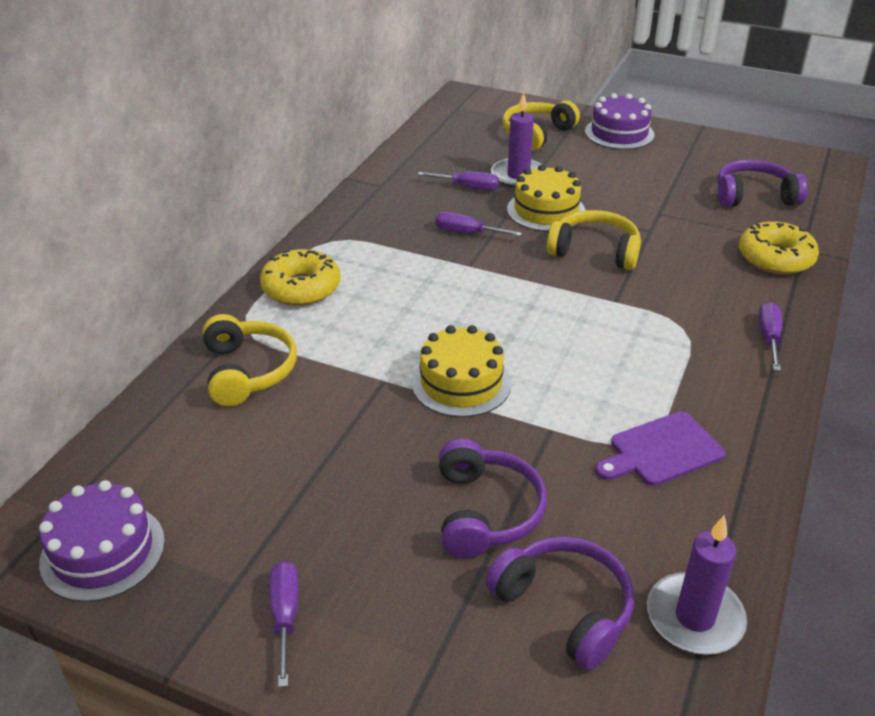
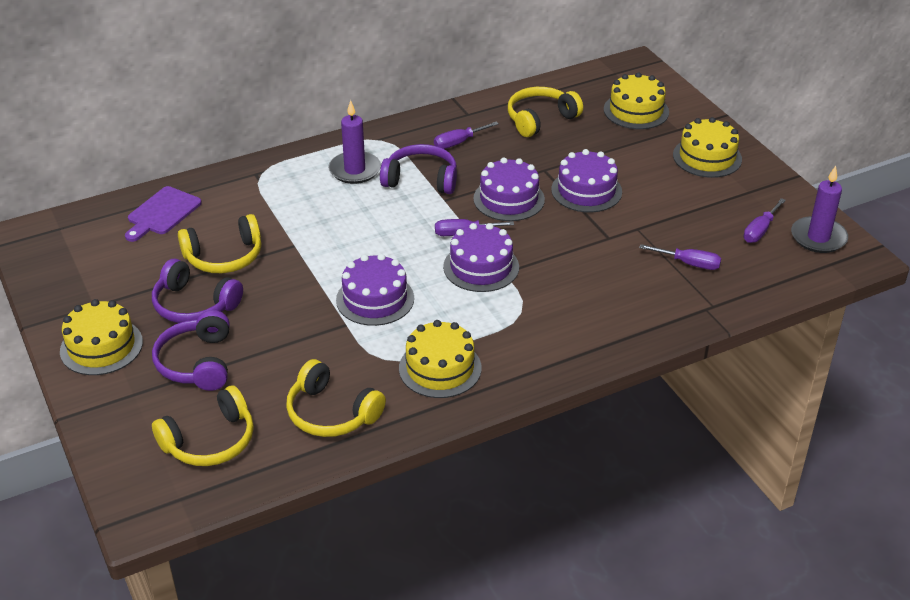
purple cake: [39,480,165,602] [585,93,655,150] = 2 -> [336,254,414,326] [443,223,519,292] [473,157,545,221] [551,149,622,212] = 4
yellow cake: [411,325,511,417] [507,165,585,232] = 2 -> [60,299,143,375] [399,320,482,398] [604,72,669,129] [673,117,742,178] = 4
yellow donut: [260,249,340,306] [739,221,819,274] = 2 -> none = 0
yellow headphones: [203,314,297,406] [503,101,580,151] [547,210,641,270] = 3 -> [152,386,254,466] [178,214,261,273] [286,359,386,437] [508,87,583,137] = 4

